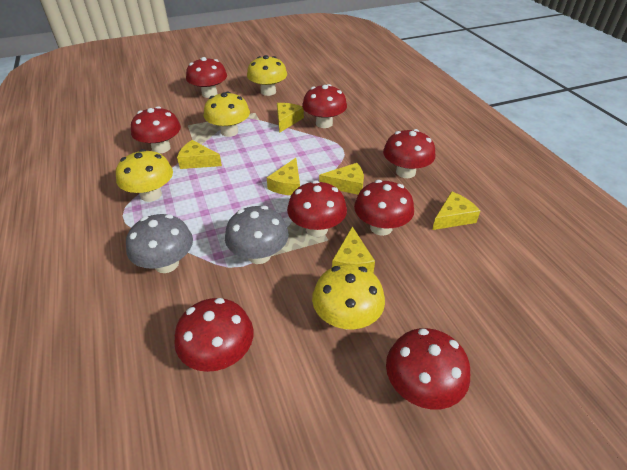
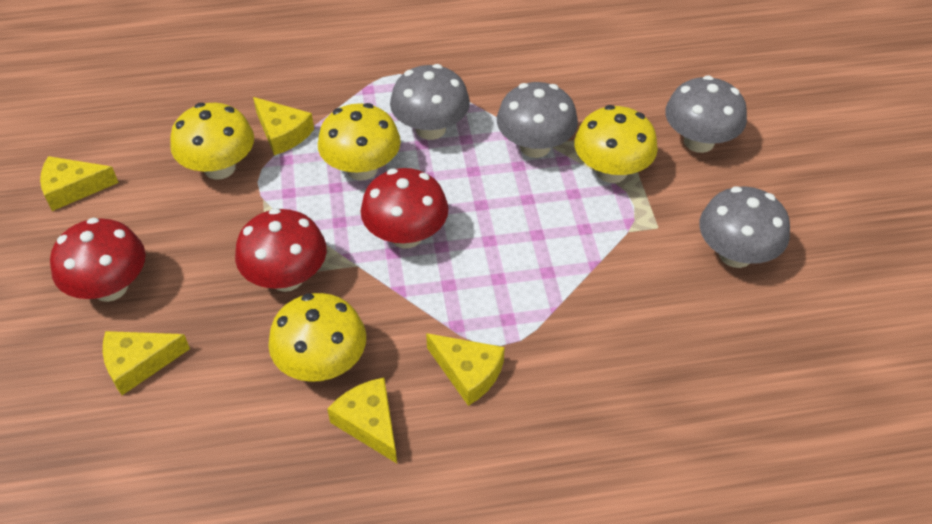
grey mushroom: [126,214,193,273] [225,206,289,264] = 2 -> [390,64,470,140] [497,82,578,158] [665,75,747,153] [699,186,790,268] = 4
red mushroom: [131,106,181,154] [174,298,253,372] [186,57,227,98] [287,180,347,237] [302,84,347,128] [354,180,414,236] [383,129,436,178] [386,328,470,409] = 8 -> [50,217,146,302] [235,208,327,292] [361,168,449,248] = 3
yellow cheese: [177,140,222,169] [267,158,300,195] [277,103,304,133] [319,163,364,195] [332,227,375,273] [432,191,480,230] = 6 -> [40,156,119,211] [103,331,190,395] [253,97,314,155] [327,378,397,463] [426,333,505,406] = 5

